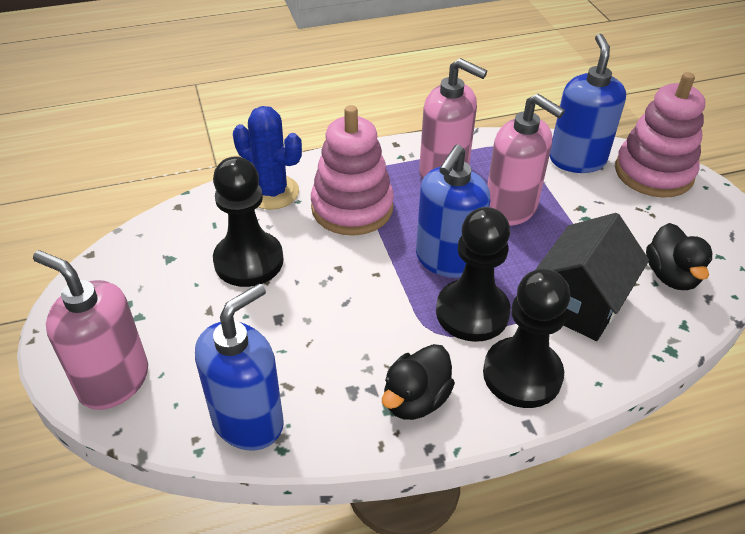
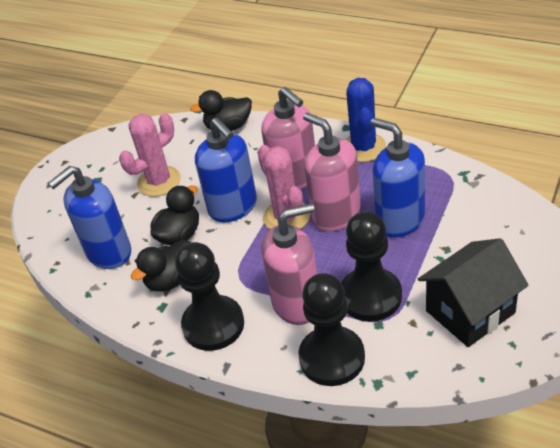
black duck: [382,344,455,420] [646,223,713,290] = 2 -> [130,239,191,292] [150,185,199,245] [190,90,252,131] = 3
pink cactus: none = 0 -> [119,113,181,197] [257,145,310,229] = 2
pink stacking toy: [311,105,394,236] [615,72,705,198] = 2 -> none = 0

